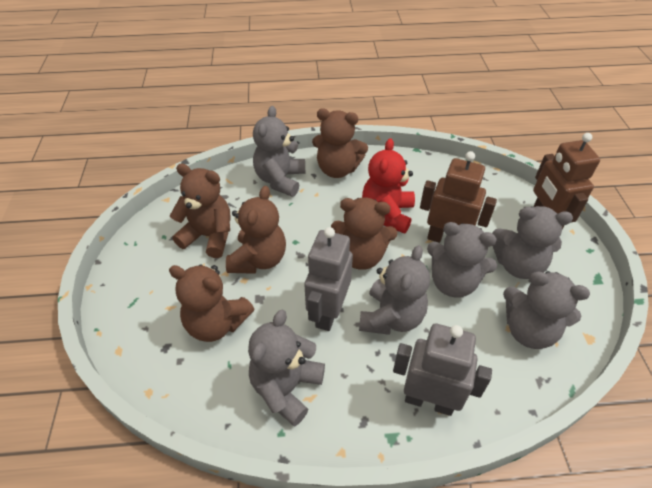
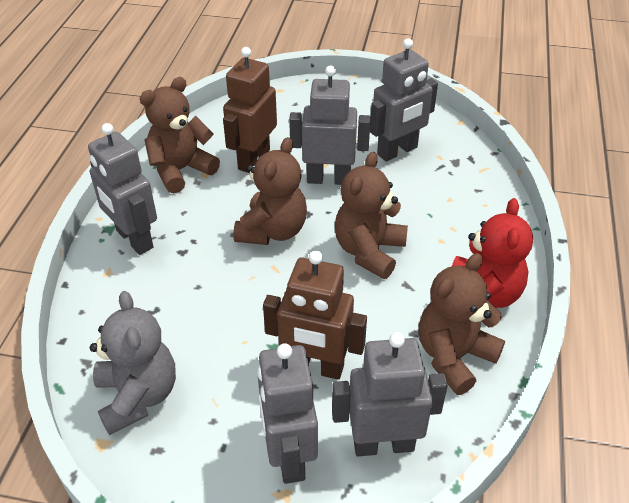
brown teddy bear: [169,264,254,342] [170,163,230,258] [226,186,286,274] [312,108,368,178] [331,197,397,270] = 5 -> [140,77,220,193] [233,137,307,245] [335,152,408,279] [419,253,505,395] = 4
grey robot: [304,227,353,331] [393,324,492,416] = 2 -> [88,123,157,255] [257,343,318,484] [289,66,371,185] [332,332,448,456] [370,38,438,161] = 5
grey teddy bear: [248,310,325,426] [253,106,305,197] [359,245,430,335] [427,222,497,298] [492,206,573,279] [503,271,590,349] = 6 -> [90,291,176,435] = 1

